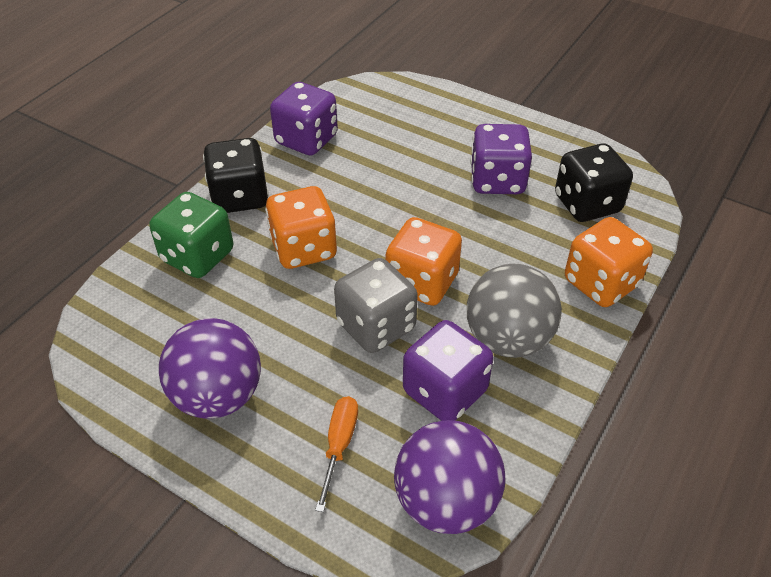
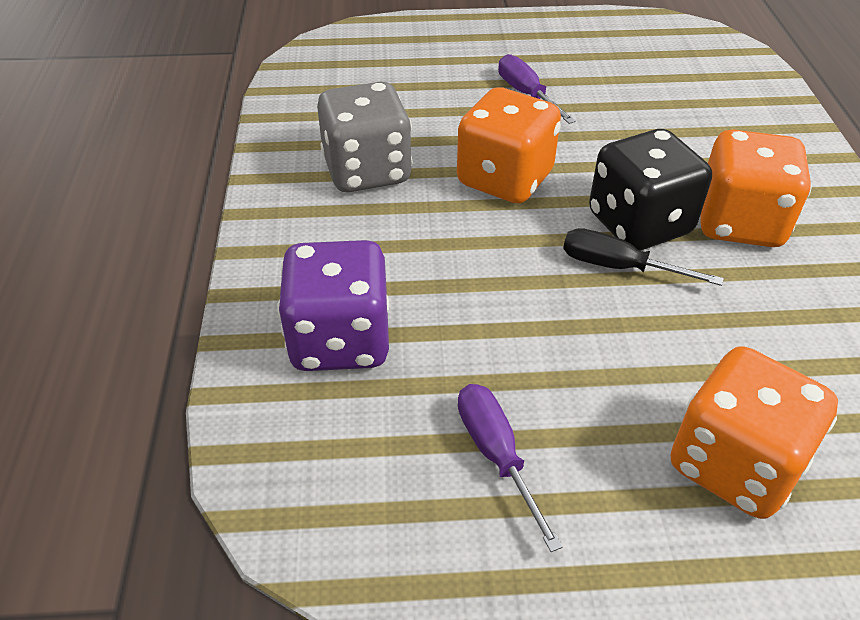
black dice: [203,138,269,213] [555,144,633,222] = 2 -> [589,129,712,251] = 1
black screwdriver: none = 0 -> [563,228,724,286] = 1
green dice: [149,192,233,278] = 1 -> none = 0
grey ball: [467,264,562,358] = 1 -> none = 0
orange screwdriver: [315,396,358,512] = 1 -> none = 0
purple ball: [159,318,261,419] [394,420,505,534] = 2 -> none = 0
purple dice: [270,82,338,155] [403,320,493,421] [470,124,532,194] = 3 -> [277,240,389,371] = 1
purple screwdriver: none = 0 -> [458,384,563,552] [498,54,576,124] = 2

